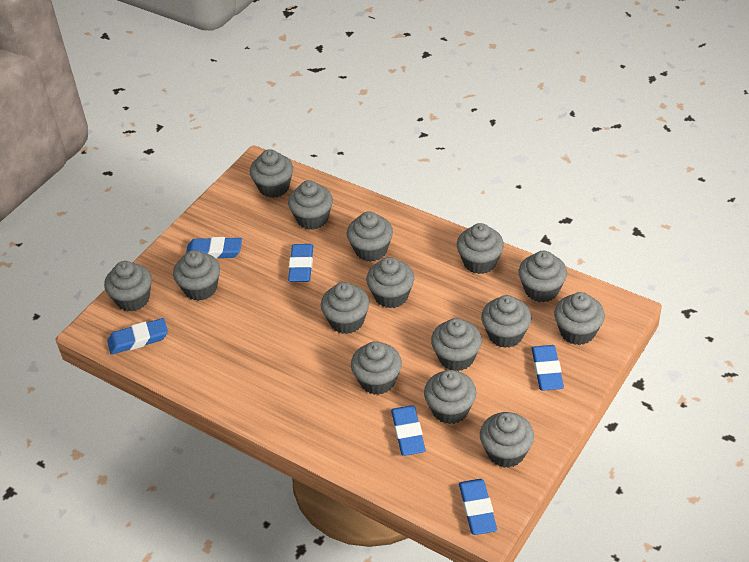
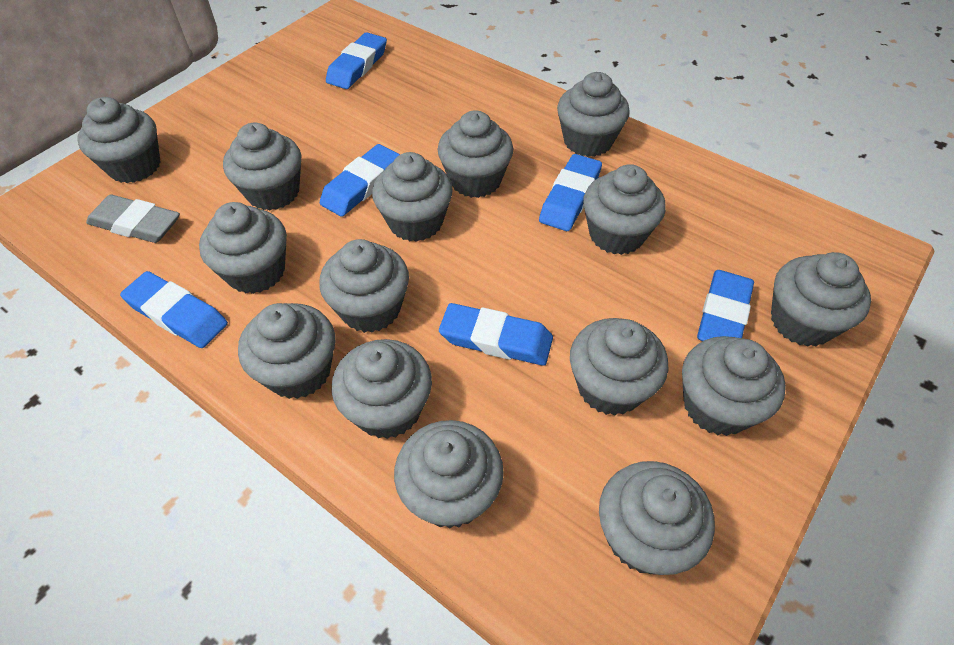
grey eraser: none = 0 -> [86,194,180,243] = 1

